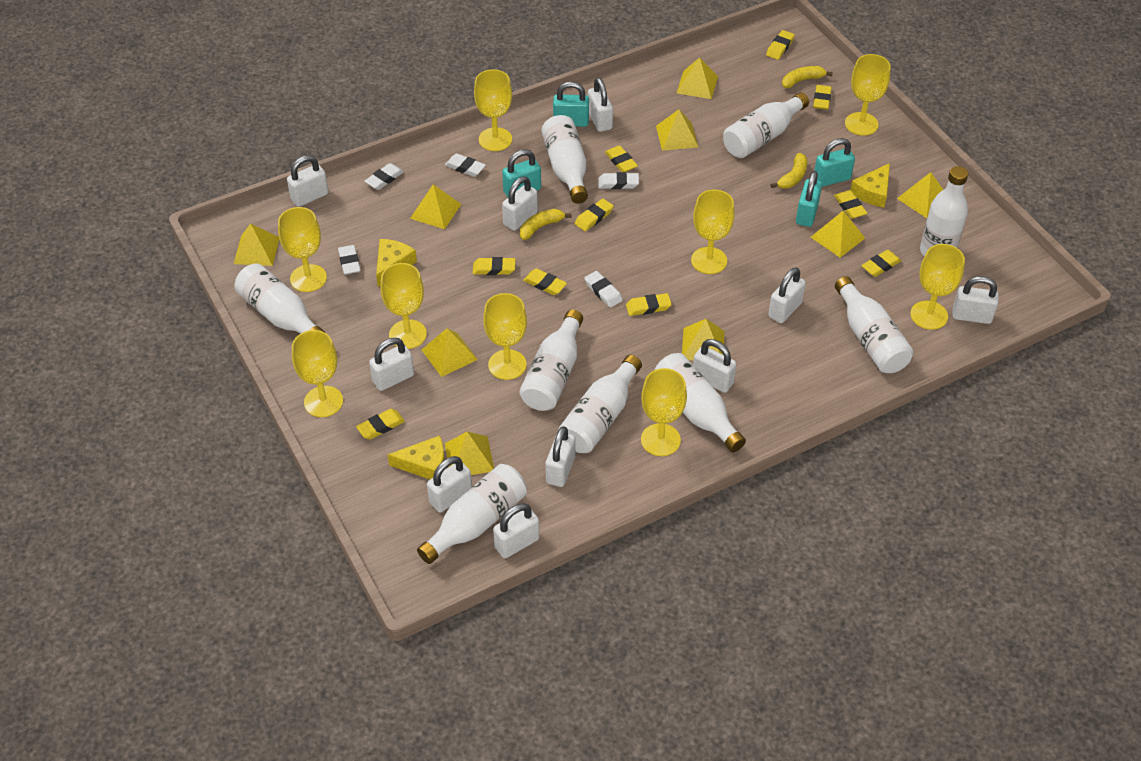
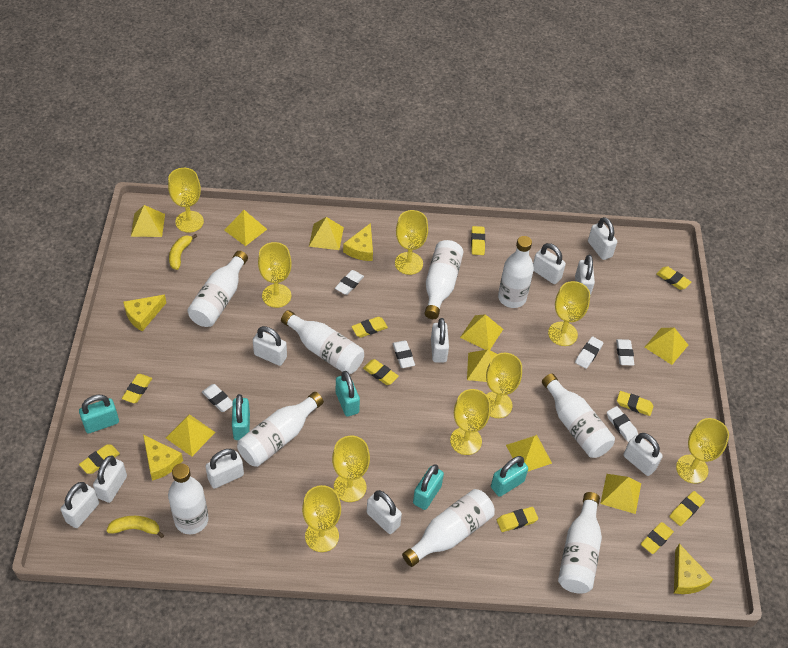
turquoise padlock: [502,149,541,197] [553,81,589,127] [796,171,822,227] [814,138,855,187] = 4 -> [79,395,119,433] [232,394,250,440] [336,371,360,417] [413,464,444,510] [491,456,528,497] = 5
white eraser: [338,245,361,275] [365,163,404,190] [445,153,486,177] [584,271,623,308] [598,172,639,189] = 5 -> [202,384,233,412] [335,270,364,295] [393,340,415,368] [575,336,603,369] [607,406,638,442] [616,339,635,366] = 6
yellow banana: [520,209,572,240] [771,153,807,189] [782,66,833,88] = 3 -> [106,516,164,538] [169,234,197,270] = 2
yellow cheese: [376,239,417,287] [388,435,445,479] [850,163,890,208] = 3 -> [123,295,166,331] [143,435,183,481] [343,223,373,261] [674,544,713,594] = 4

